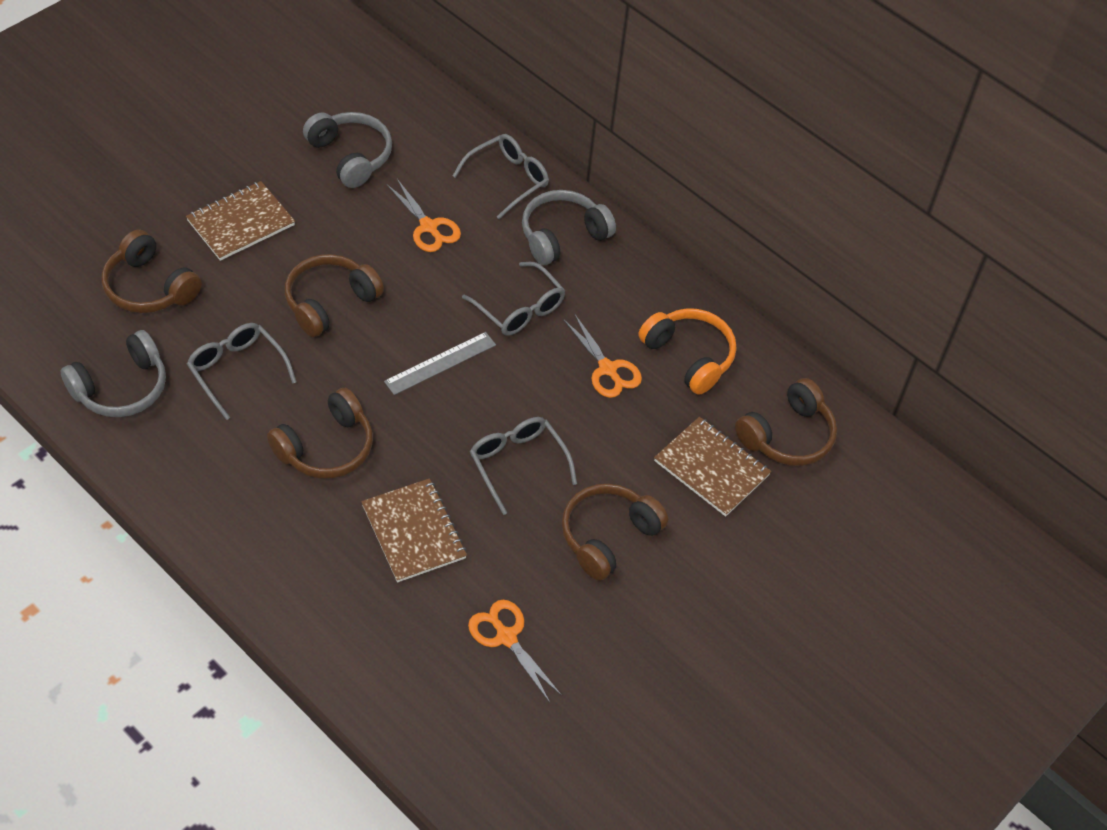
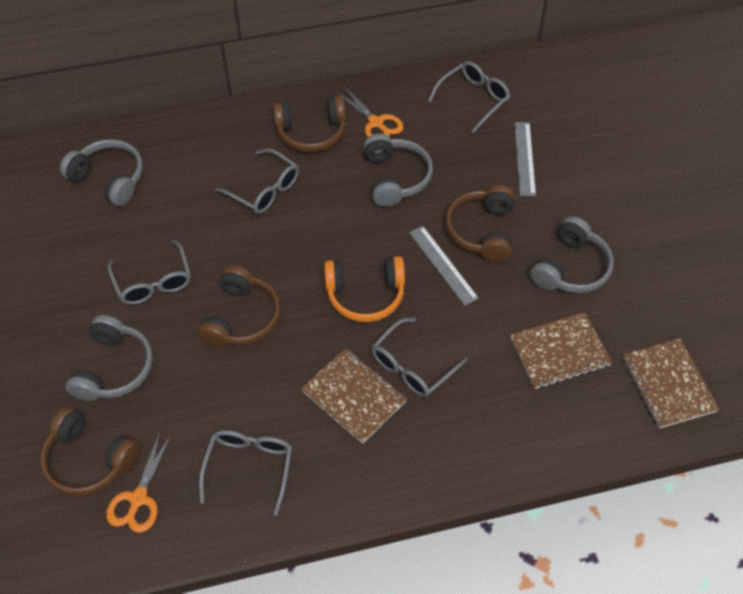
brown headphones: [102,230,202,313] [267,388,373,478] [285,254,384,337] [562,484,668,581] [735,378,837,466] = 5 -> [40,406,140,496] [197,266,281,347] [273,95,346,152] [445,185,515,262] = 4
grey glasses: [187,323,297,420] [453,134,549,219] [462,262,566,336] [470,417,577,515] = 4 -> [107,240,191,305] [199,430,292,515] [215,148,299,214] [372,318,468,397] [428,61,510,133] = 5
grey headphones: [60,330,166,417] [303,112,392,188] [522,190,616,265] = 3 -> [60,139,143,207] [65,315,153,401] [363,134,433,207] [530,216,614,293] = 4
grey ruler: [384,332,496,395] = 1 -> [409,226,479,306] [514,122,536,196] = 2
orange scissors: [386,179,461,252] [468,600,562,703] [563,315,642,398] = 3 -> [106,432,172,533] [336,87,404,137] = 2

